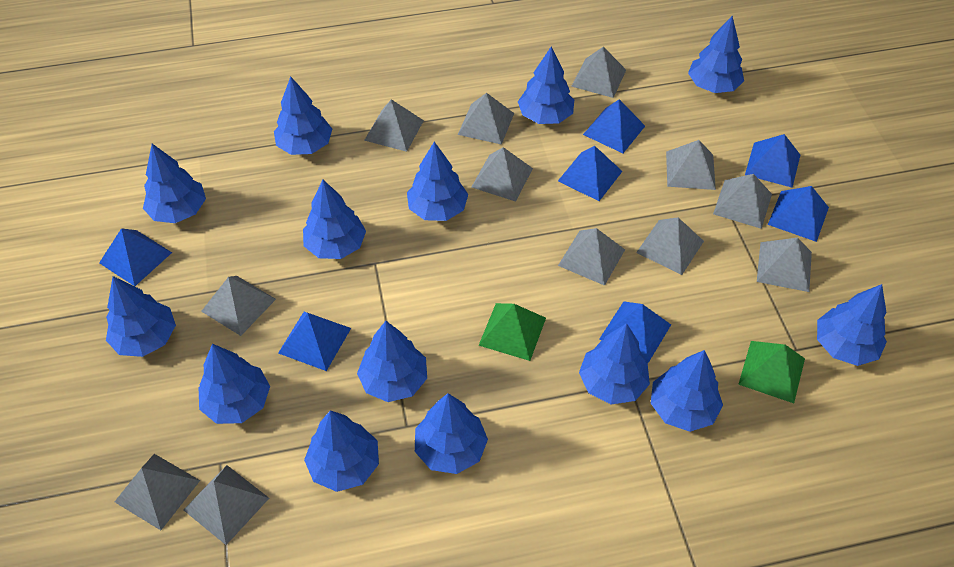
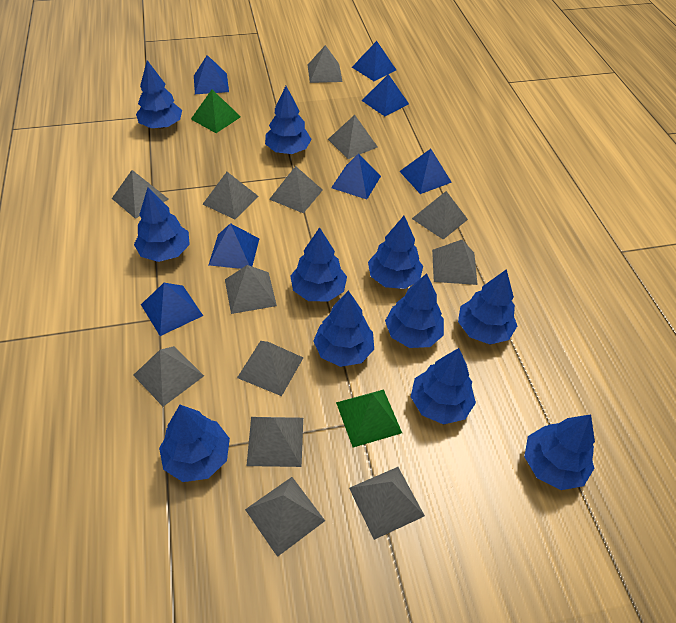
blue tree: [106,276,176,357] [143,144,206,223] [199,344,270,424] [274,77,332,155] [303,180,366,259] [304,410,379,492] [357,321,427,402] [407,142,468,221] [415,393,488,474] [518,46,574,124] [579,323,650,404] [651,350,723,432] [688,16,744,93] [817,284,887,366] = 14 -> [134,187,190,262] [136,60,182,129] [159,405,230,482] [265,86,312,154] [290,227,347,302] [313,290,374,367] [368,216,423,289] [385,273,444,348] [411,348,476,424] [458,269,517,344] [524,414,595,490] = 11
grey pyramid: [115,454,200,530] [183,465,269,545] [201,276,276,336] [364,99,424,152] [458,93,514,145] [471,147,533,201] [558,228,625,286] [571,47,626,98] [636,217,704,275] [666,140,716,190] [713,174,772,229] [757,238,812,292] = 12 -> [112,170,169,219] [133,346,204,407] [203,172,259,219] [225,265,277,314] [237,341,303,396] [245,477,325,557] [247,417,303,467] [269,166,323,213] [308,45,343,83] [328,115,377,159] [349,467,425,540] [412,191,468,240] [432,240,478,285] = 13

